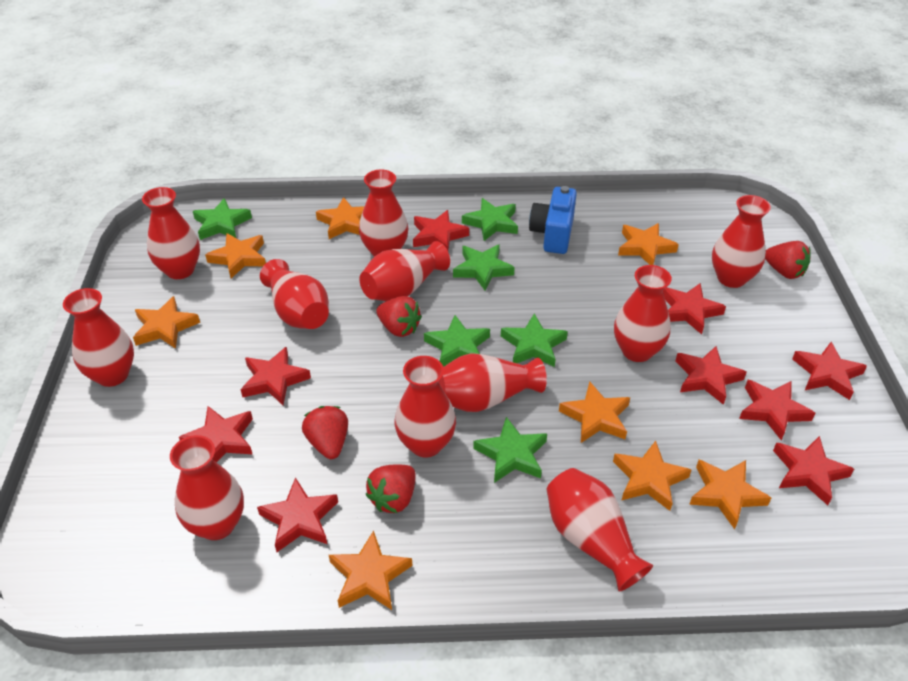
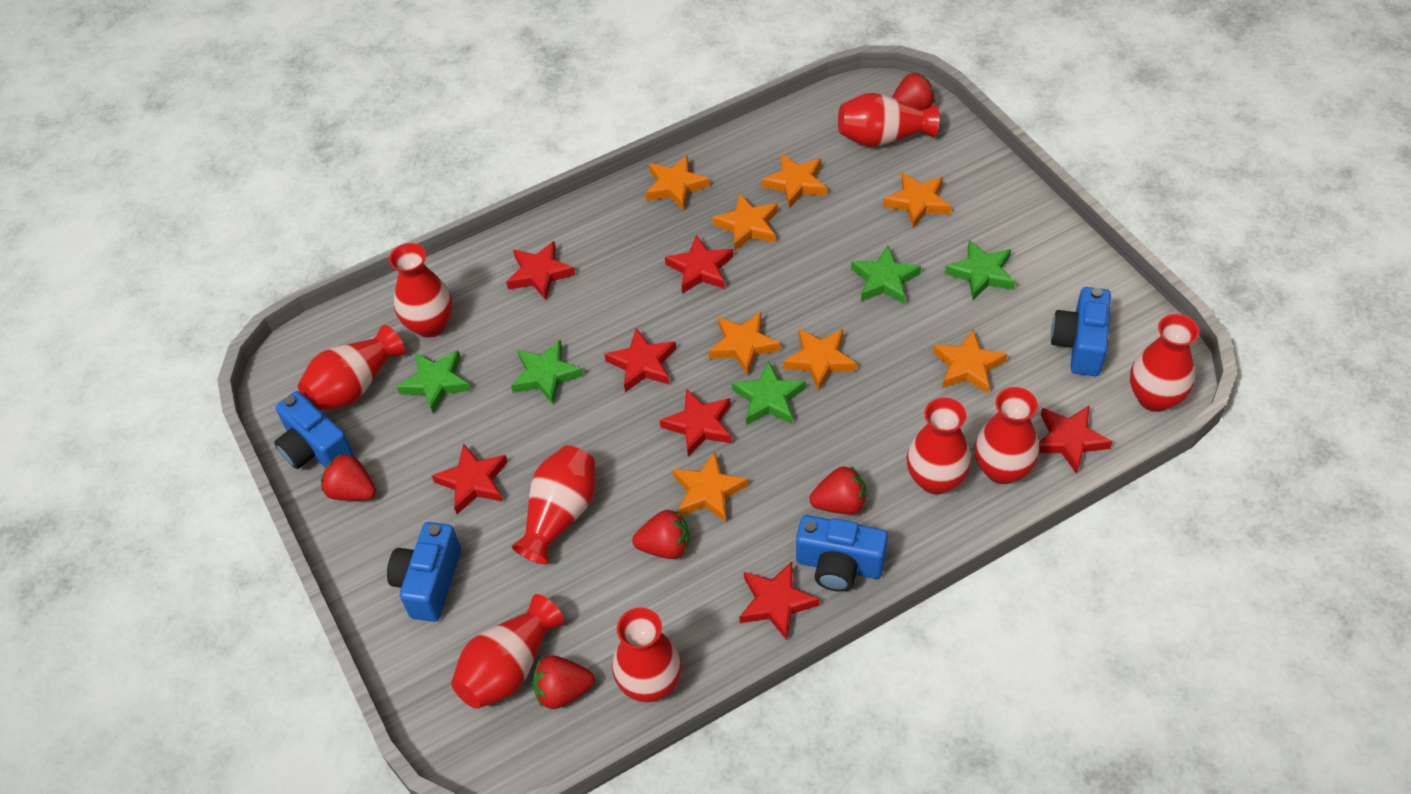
blue camera: [529,186,577,254] = 1 -> [274,391,354,469] [387,522,461,622] [796,515,888,592] [1051,287,1111,376] = 4
green star: [193,198,252,240] [424,315,490,367] [453,245,515,291] [462,198,518,241] [473,417,547,483] [501,314,568,367] = 6 -> [397,350,471,414] [511,340,584,405] [732,361,806,425] [851,245,921,305] [945,240,1015,300] = 5
red star: [179,406,253,462] [240,346,311,405] [257,477,338,552] [413,210,469,250] [663,283,726,334] [675,346,747,405] [739,380,815,440] [773,436,854,505] [792,342,867,400] = 9 -> [432,444,508,514] [506,241,575,300] [604,328,676,392] [660,389,732,457] [665,235,733,294] [739,562,819,640] [1039,406,1113,474] = 7
red strawberry: [302,406,348,459] [365,464,415,513] [376,296,422,337] [765,241,811,279] = 4 -> [321,453,376,501] [533,655,595,709] [632,510,689,559] [809,466,866,515] [892,72,935,110] = 5
red vase: [63,288,134,387] [142,187,200,279] [170,435,244,540] [260,259,329,329] [359,169,409,257] [360,241,450,301] [394,356,456,457] [438,353,547,412] [547,468,653,592] [614,265,672,362] [712,195,771,288] = 11 -> [298,325,405,410] [389,243,453,338] [451,594,564,709] [511,445,596,565] [612,608,682,702] [838,93,939,147] [906,398,971,494] [974,387,1039,484] [1130,314,1200,412] = 9

